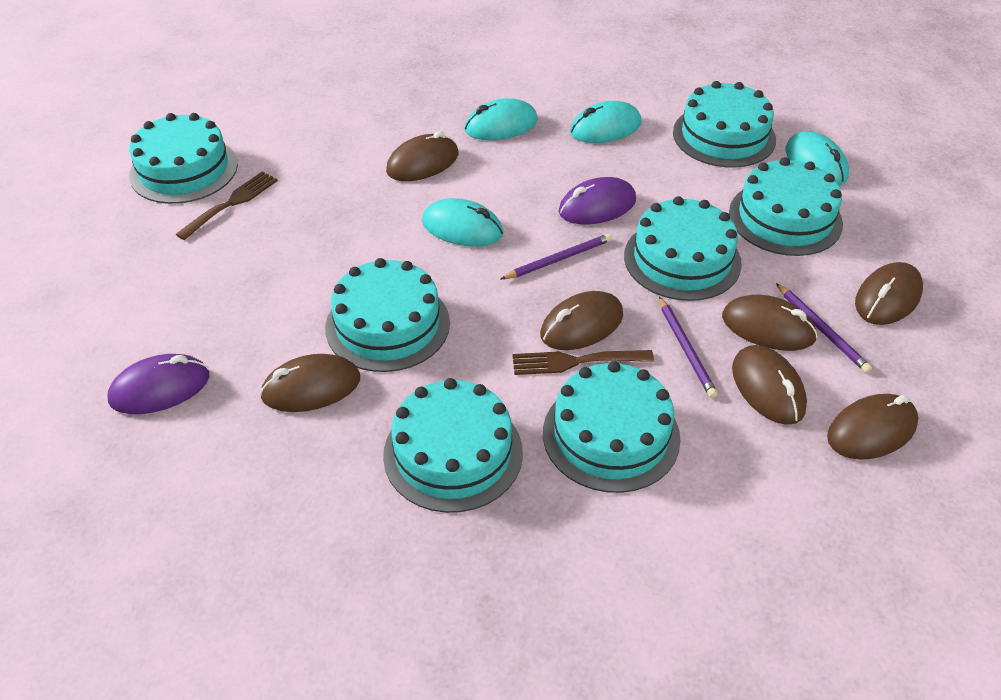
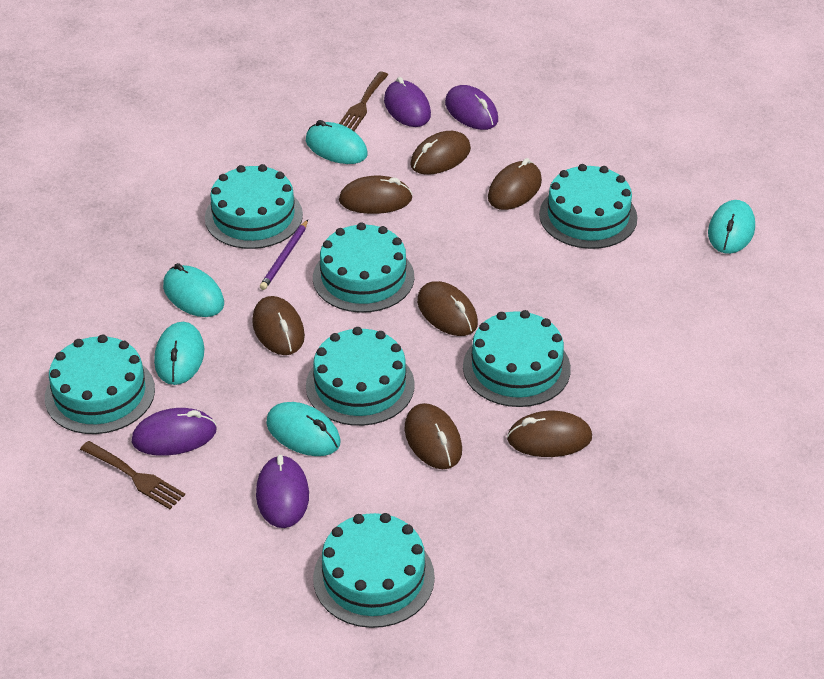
purple mouse: [107,354,209,414] [558,177,636,224] = 2 -> [132,408,217,456] [256,455,309,528] [384,77,431,127] [445,85,498,130] = 4
purple pencil: [501,234,612,279] [659,296,718,398] [776,283,872,373] = 3 -> [260,220,308,290] = 1
turquoise mouse: [422,198,504,247] [464,98,538,140] [570,101,642,143] [785,131,849,185] = 4 -> [154,322,204,385] [163,263,224,317] [266,402,341,456] [306,120,368,164] [708,200,755,254] = 5

